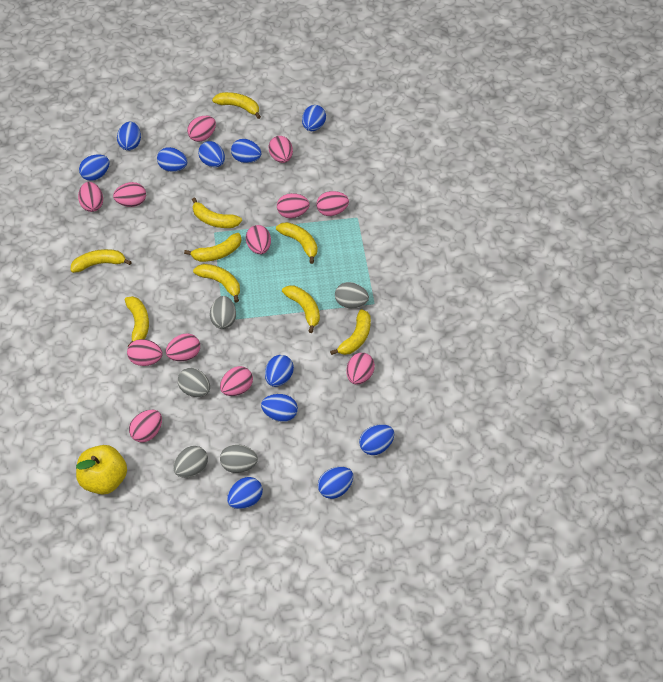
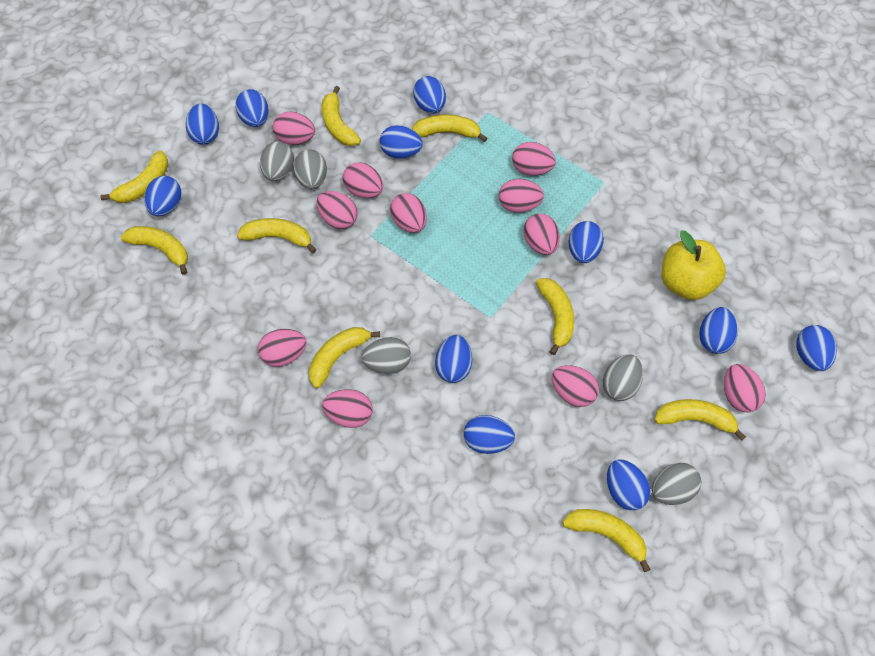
pink egg: [78,182,103,212] [113,182,146,207] [127,339,163,366] [129,410,162,442] [166,333,200,361] [187,116,216,142] [220,366,253,396] [246,225,271,254] [268,136,293,163] [277,193,310,218] [316,191,349,216] [346,353,375,385] = 12 -> [258,329,307,367] [273,112,315,145] [317,191,357,229] [322,389,373,428] [343,162,383,198] [390,193,427,233] [499,179,544,213] [512,142,556,176] [523,214,560,255] [552,365,599,407] [724,364,766,413] = 11

